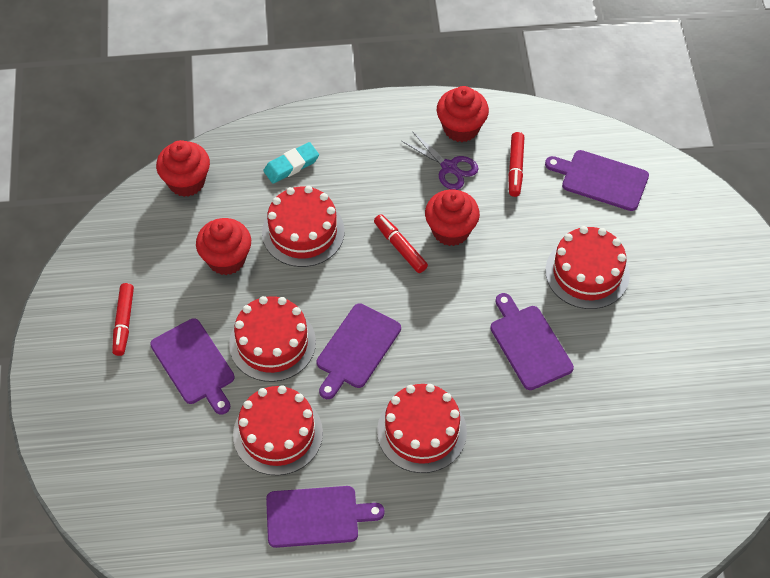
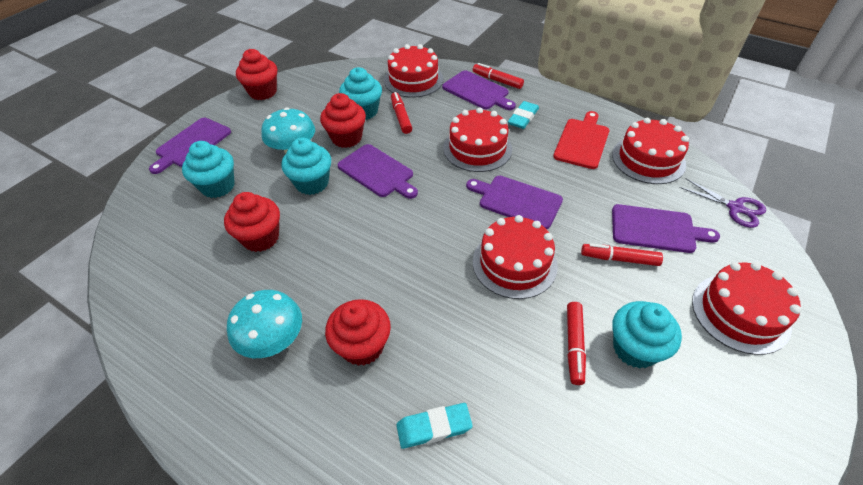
red cutting board: none = 0 -> [553,111,610,169] = 1
red marker: [112,283,134,356] [374,214,428,273] [508,132,524,197] = 3 -> [391,92,412,134] [473,63,524,89] [567,302,586,385] [581,243,663,266] = 4
turquoise cupcake: none = 0 -> [182,141,234,198] [281,137,331,195] [339,67,382,120] [612,301,682,369] = 4
turquoise eraser: [263,142,319,184] = 1 -> [396,403,473,449] [508,101,539,129] = 2
turquoise mushroom: none = 0 -> [227,290,302,358] [261,107,315,154] = 2

